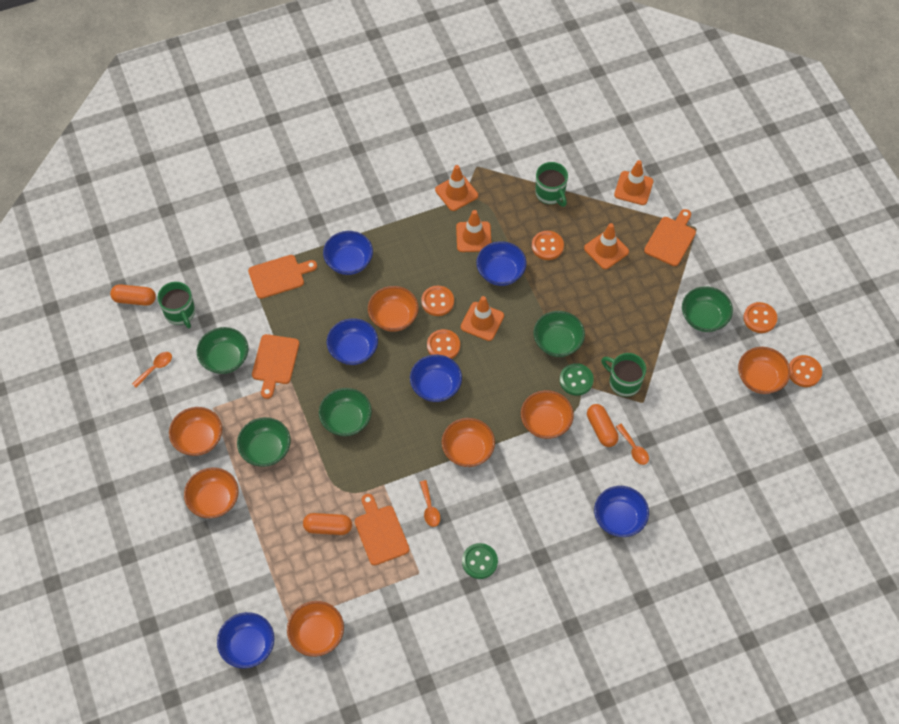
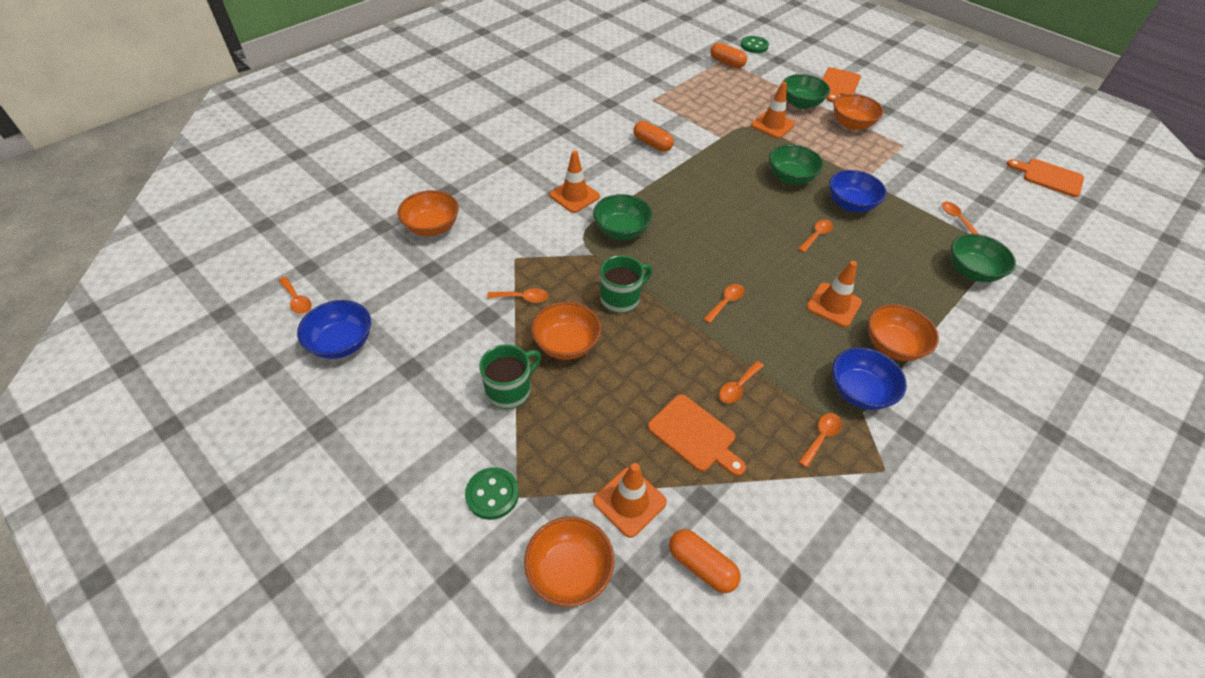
blue bowl: [217,612,275,669] [323,231,373,275] [327,318,378,365] [410,355,462,402] [476,241,526,286] [594,486,649,537] = 6 -> [297,300,371,359] [829,170,887,212] [832,347,907,410] = 3
green bowl: [197,327,248,374] [237,417,291,467] [319,388,372,436] [534,311,585,357] [682,286,733,332] = 5 -> [593,194,653,240] [769,144,824,185] [783,74,830,109] [951,234,1016,282] = 4
green mug: [158,282,195,328] [535,162,568,207] [601,353,646,397] = 3 -> [479,344,541,409] [600,255,652,313] = 2
orange bowl: [169,407,222,456] [184,468,239,518] [287,601,344,657] [368,286,419,332] [442,418,495,467] [521,390,574,439] [738,347,790,394] = 7 -> [397,190,459,236] [524,517,614,607] [531,302,601,360] [833,94,884,130] [868,304,939,361] = 5
orange button: [421,286,454,316] [427,329,460,359] [532,231,564,260] [743,302,777,333] [789,355,822,387] = 5 -> none = 0
orange cutting board: [248,255,317,299] [252,334,299,399] [355,494,409,565] [644,209,696,266] = 4 -> [648,394,746,476] [822,67,861,102] [1007,159,1084,197] = 3
orange spoon: [132,352,172,388] [420,480,440,527] [616,424,649,465] = 3 -> [278,276,312,314] [487,288,549,303] [703,284,745,324] [719,361,764,403] [798,220,833,253] [799,413,842,468] [942,201,979,234] = 7
orange traffic cone: [435,165,478,211] [456,210,491,252] [461,296,504,341] [584,223,629,269] [614,160,653,205] = 5 -> [549,151,600,213] [593,463,667,538] [751,82,795,138] [806,261,862,327] = 4

